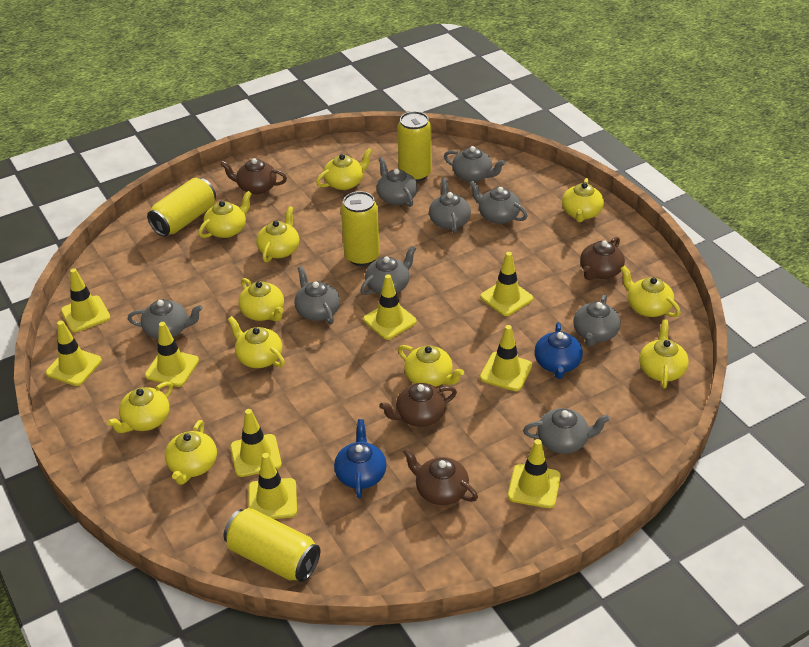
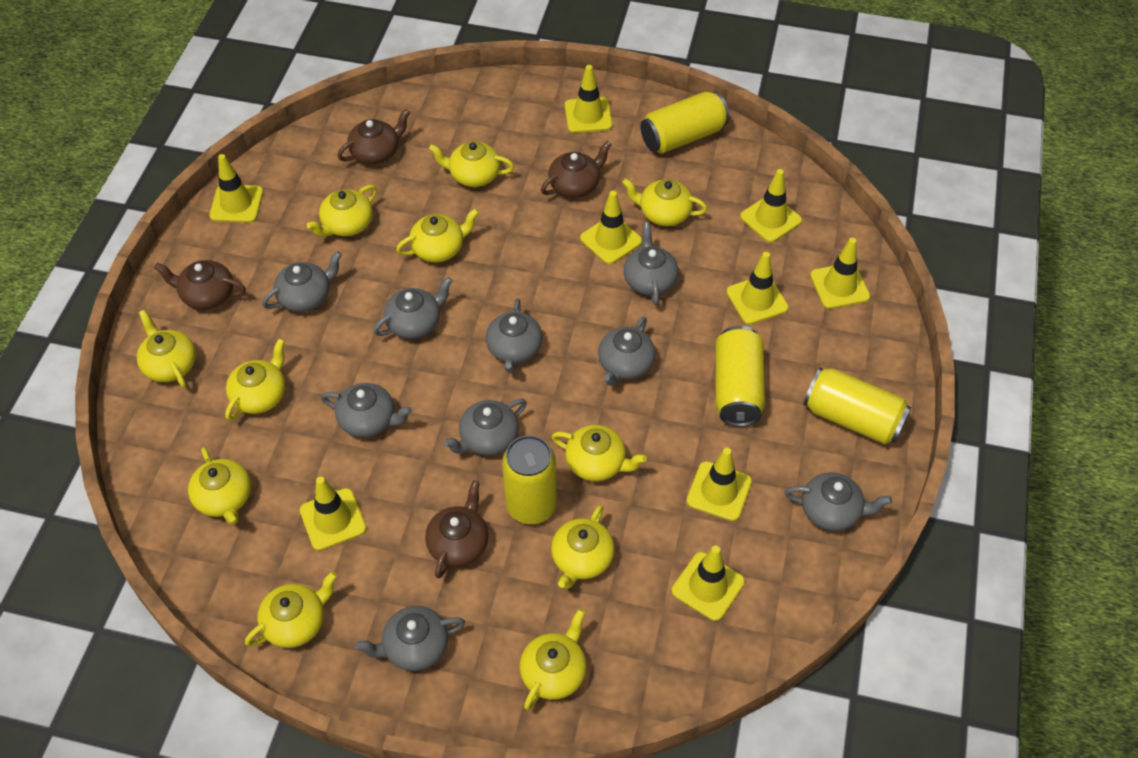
blue teapot: [334,419,387,498] [534,322,583,379] = 2 -> none = 0

